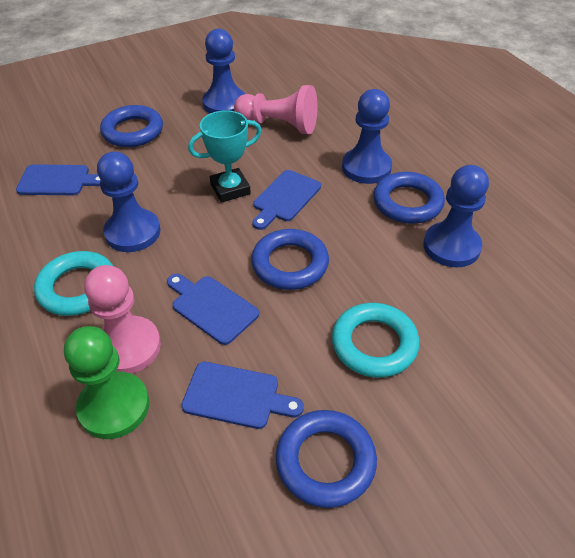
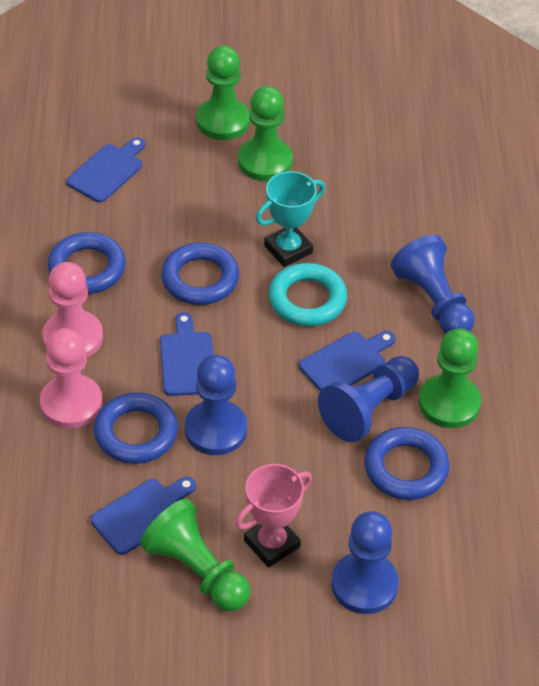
green pawn: [64,326,149,439] = 1 -> [140,499,250,611] [196,46,250,140] [238,86,293,181] [419,328,481,428] = 4
pink trophy: none = 0 -> [235,464,312,568] = 1
turquoise ring: [34,251,113,316] [332,303,420,378] = 2 -> [269,263,347,326] = 1

